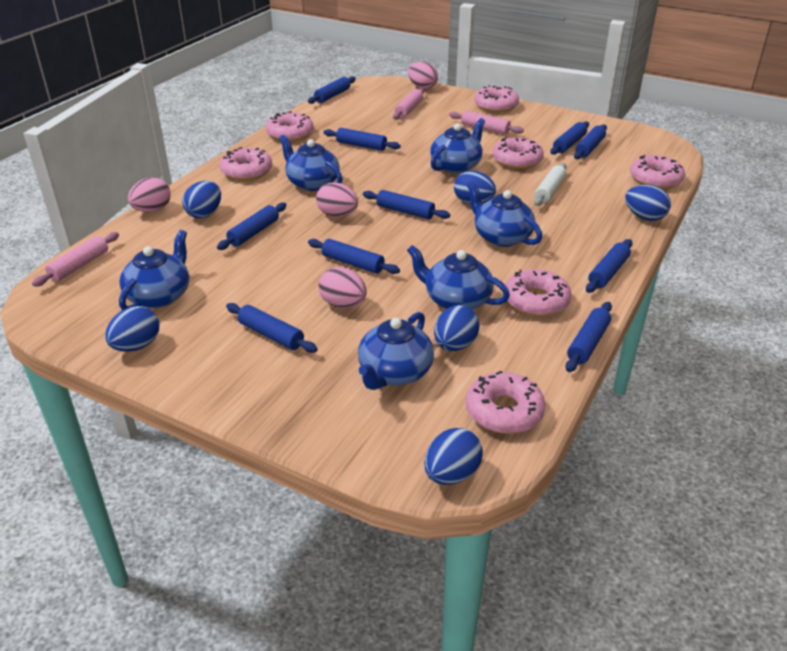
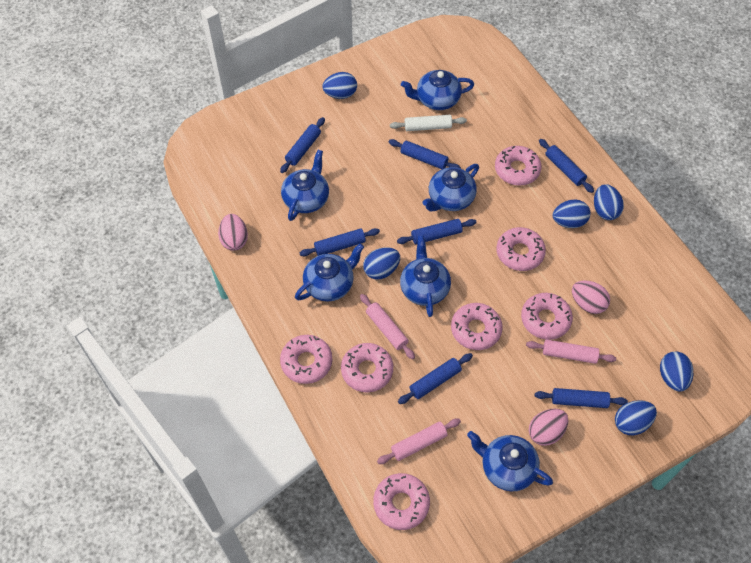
blue rolling pin: [217,203,287,250] [226,303,318,353] [308,76,356,104] [308,239,400,274] [324,128,401,151] [363,190,450,219] [550,121,589,155] [566,302,612,372] [574,124,607,159] [586,239,633,293] = 10 -> [280,117,325,173] [300,228,380,256] [388,139,461,169] [397,219,477,244] [398,353,473,404] [535,388,628,408] [539,139,594,193] = 7
pink egg: [128,177,171,212] [316,182,358,217] [319,267,367,308] [408,62,438,89] = 4 -> [218,214,248,251] [529,409,568,446] [572,281,610,314] = 3

